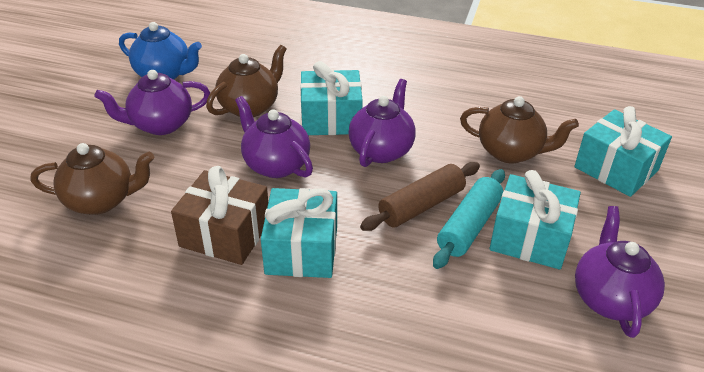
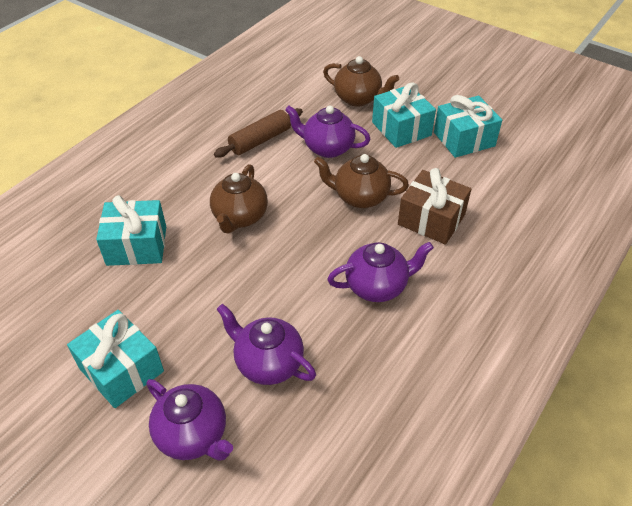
blue teapot: [119,22,202,80] = 1 -> none = 0
turquoise rolling pin: [433,169,505,269] = 1 -> none = 0

